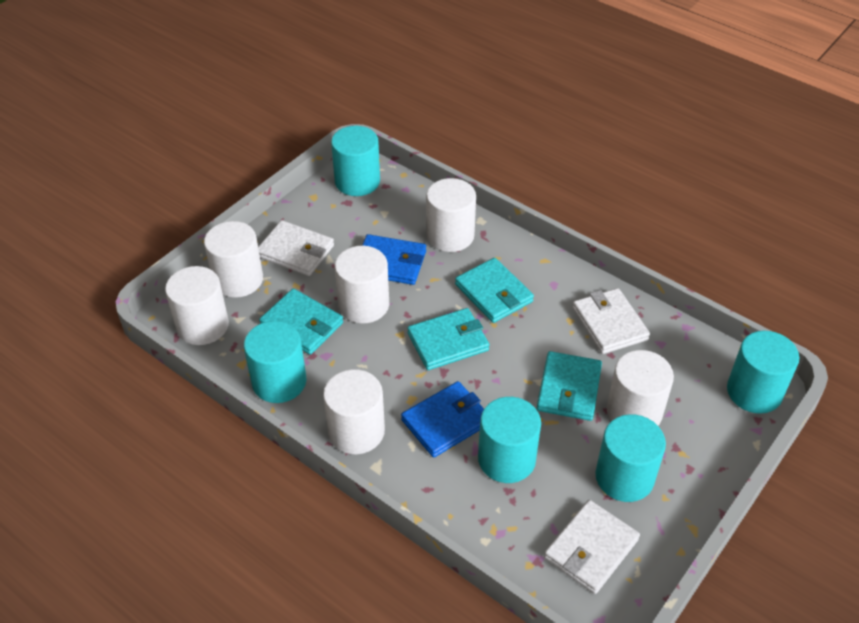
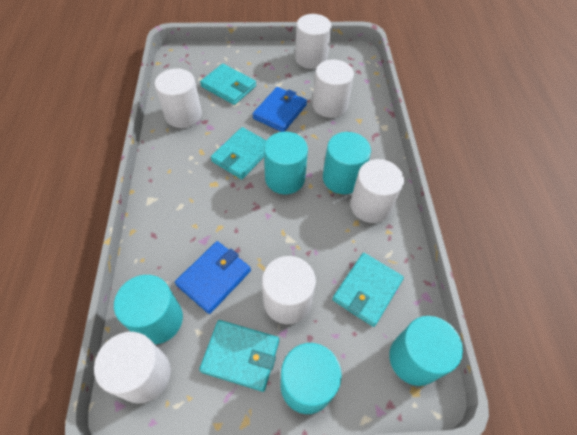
white wallet: [258,220,334,276] [544,500,640,594] [572,288,650,354] = 3 -> none = 0

